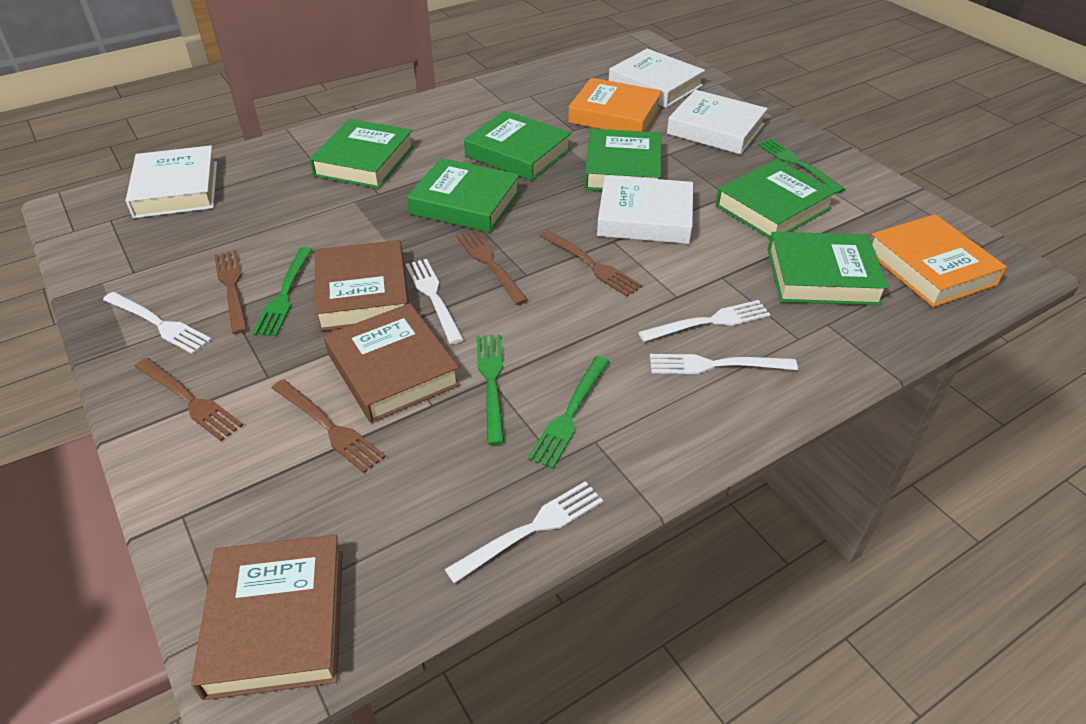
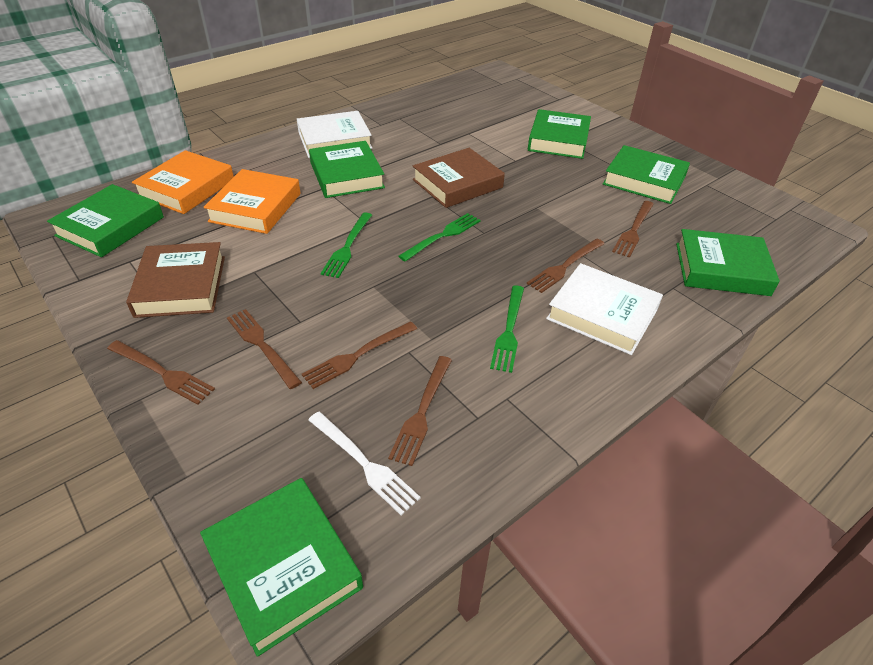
brown book: [191,535,343,700] [314,240,409,331] [324,303,460,423] = 3 -> [126,242,225,318] [413,148,505,208] = 2
brown fork: [135,358,243,441] [214,250,248,334] [272,379,386,473] [456,230,528,305] [539,230,642,297] = 5 -> [107,340,215,405] [227,309,302,389] [302,321,417,389] [388,356,452,466] [527,239,605,293] [612,201,654,258] = 6
green fork: [253,247,313,336] [476,335,504,445] [528,356,610,469] [757,138,846,194] = 4 -> [321,212,372,278] [398,213,481,262] [490,285,524,373] = 3
white book: [126,145,217,218] [597,175,693,244] [609,49,705,108] [667,90,768,154] = 4 -> [297,111,372,158] [546,263,663,355] = 2
white fork: [103,292,212,354] [406,259,464,344] [445,481,603,584] [638,300,770,342] [650,354,798,374] = 5 -> [308,412,421,515] = 1

